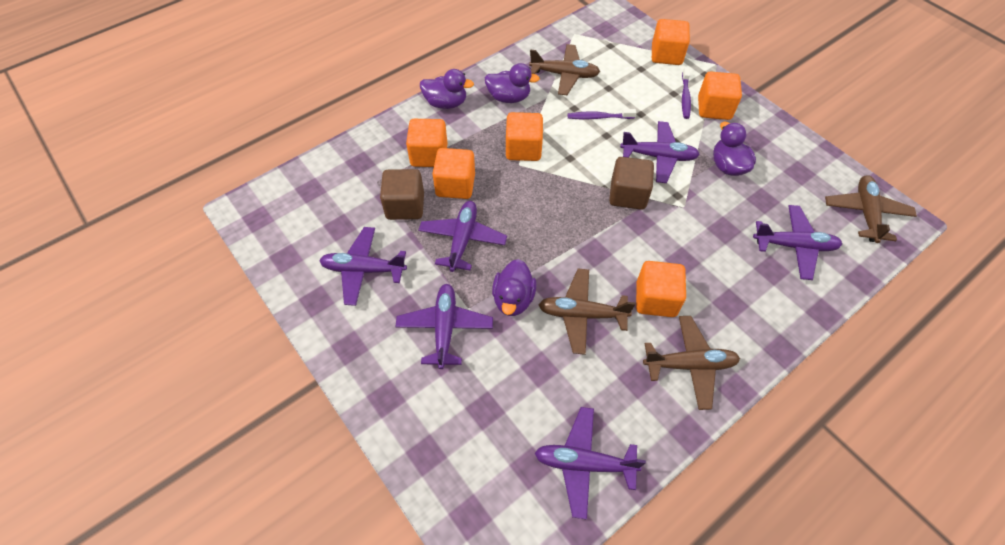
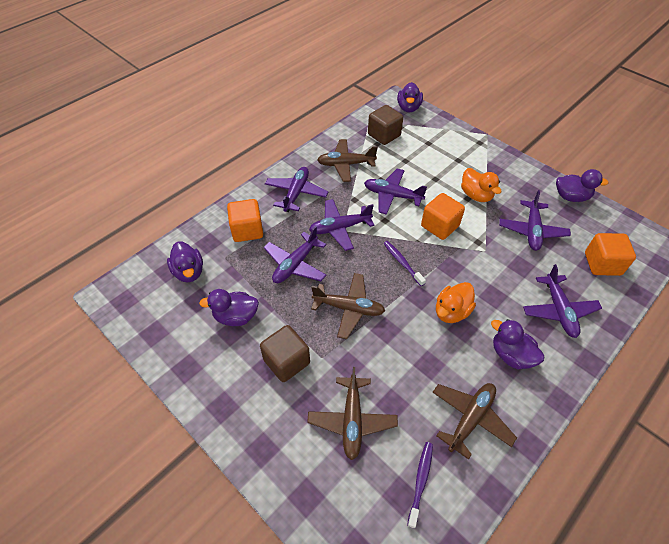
orange cube: [406,119,447,167] [432,148,475,199] [506,112,543,161] [636,261,686,317] [652,19,690,65] [698,71,742,120] = 6 -> [227,199,263,242] [421,193,465,240] [585,233,636,276] = 3
orange duck: none = 0 -> [436,282,476,323] [461,168,502,202] = 2
purple duck: [420,69,474,109] [485,63,540,103] [492,259,537,316] [713,122,756,176] = 4 -> [167,241,203,283] [199,289,259,326] [397,82,423,112] [491,319,544,370] [556,169,609,202] = 5

